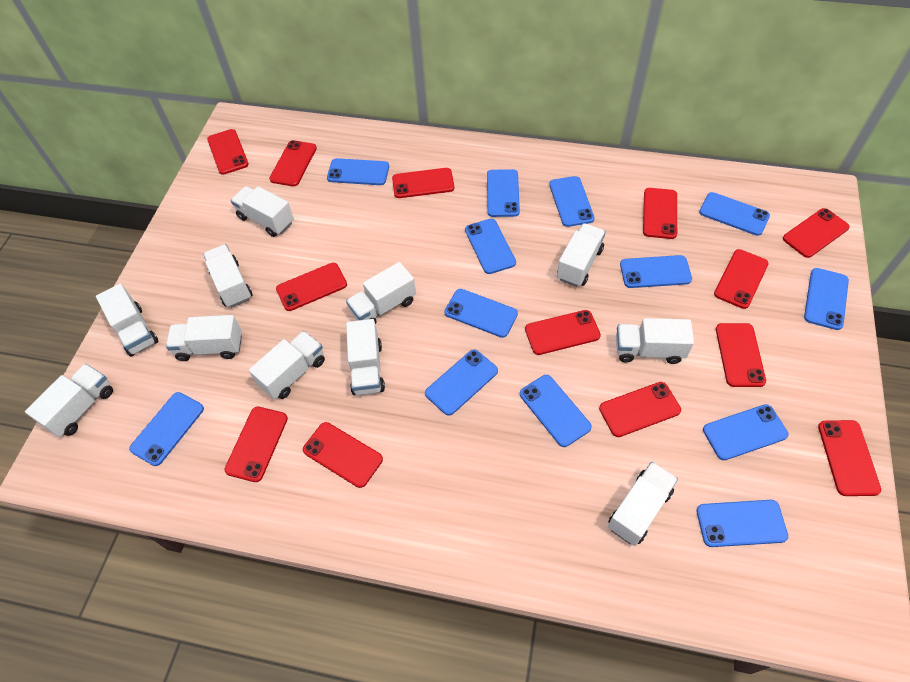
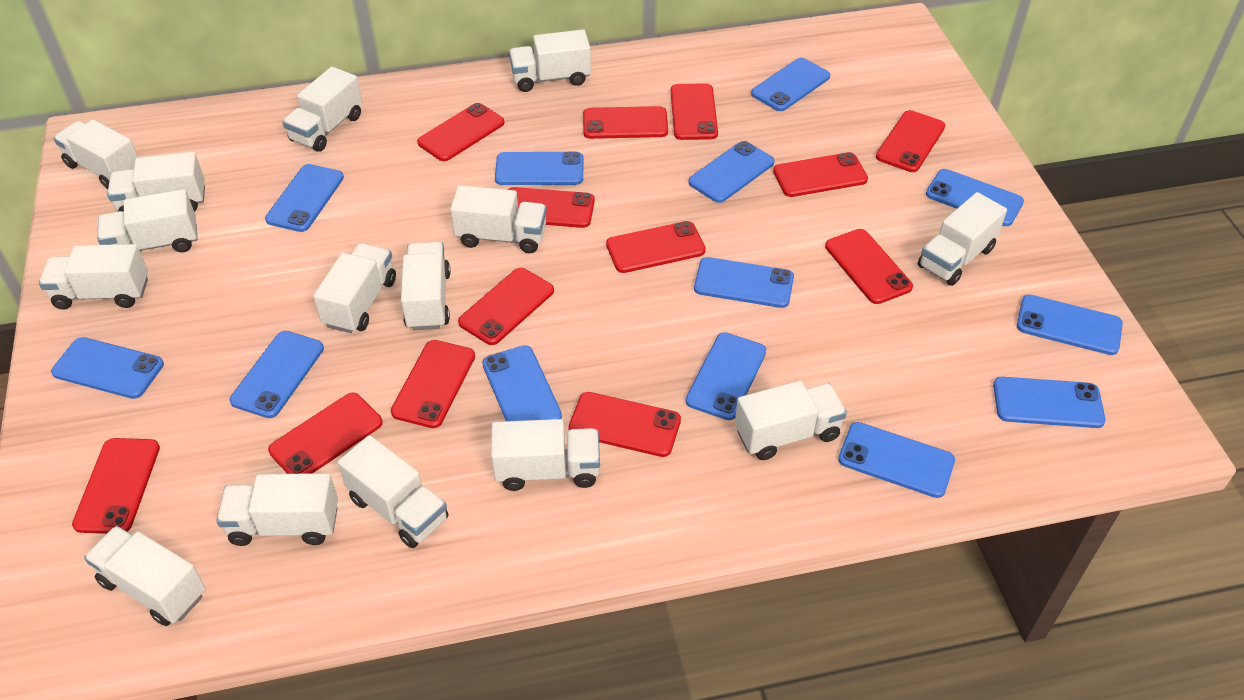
white truck: [25,364,113,437] [96,283,159,357] [166,315,242,361] [203,244,252,308] [231,186,294,237] [249,331,325,399] [346,262,416,324] [346,319,385,395] [557,223,606,287] [608,462,678,546] [616,318,694,364] = 11 -> [39,244,148,309] [54,120,138,189] [84,526,206,626] [98,189,197,252] [107,152,205,212] [216,473,338,546] [283,67,362,152] [313,243,396,333] [338,435,448,548] [401,242,451,330] [450,185,547,253] [491,419,600,491] [509,29,591,92] [735,381,847,460] [918,192,1007,286] = 15

